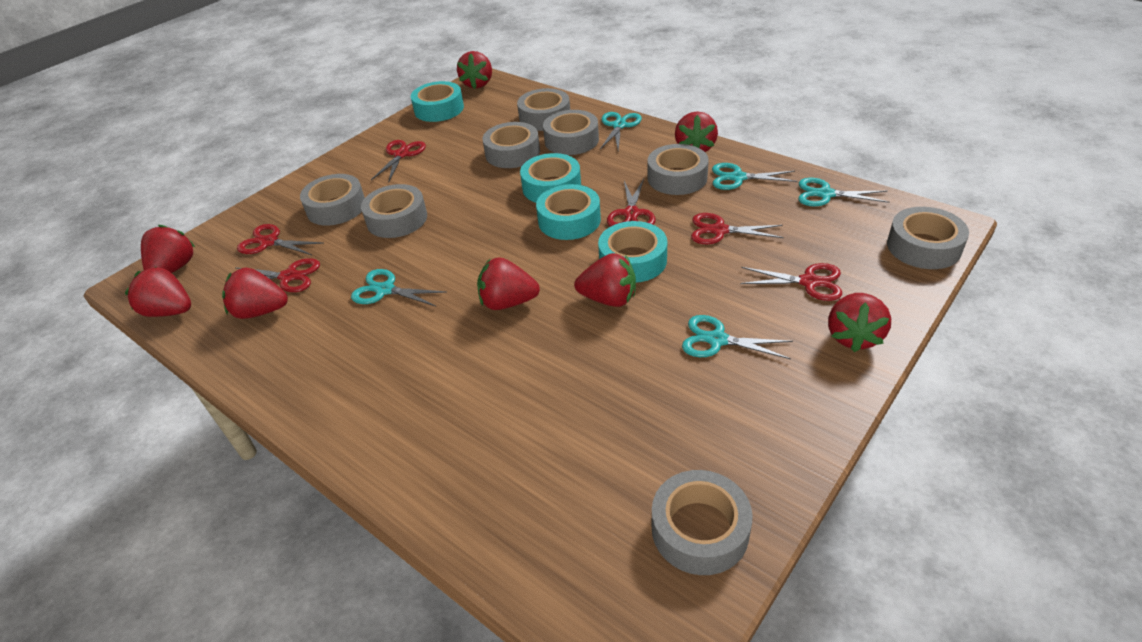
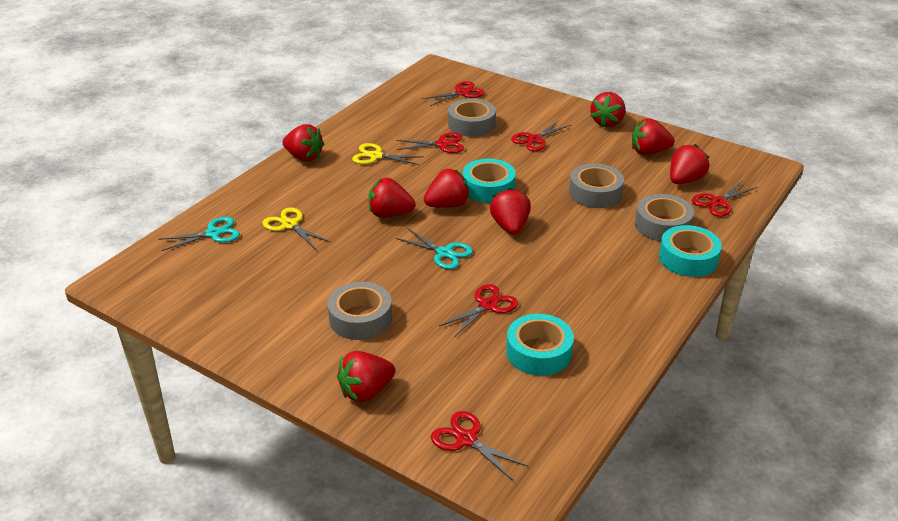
grey tape: [300,174,365,226] [361,184,427,238] [482,122,540,168] [517,88,570,131] [543,110,599,155] [647,144,709,195] [652,470,753,575] [887,207,969,269] = 8 -> [328,282,392,340] [448,98,496,137] [569,163,624,208] [635,194,694,241] = 4
turquoise scissors: [351,269,447,307] [600,112,642,150] [682,315,793,359] [712,163,797,190] [798,178,890,206] = 5 -> [158,217,240,251] [396,228,473,269] = 2
turquoise tape: [411,81,464,122] [520,153,581,203] [536,184,601,240] [598,221,667,283] = 4 -> [463,159,516,203] [506,314,574,376] [659,225,722,277] = 3
yellow scissors: none = 0 -> [262,207,330,249] [352,143,424,165] = 2

